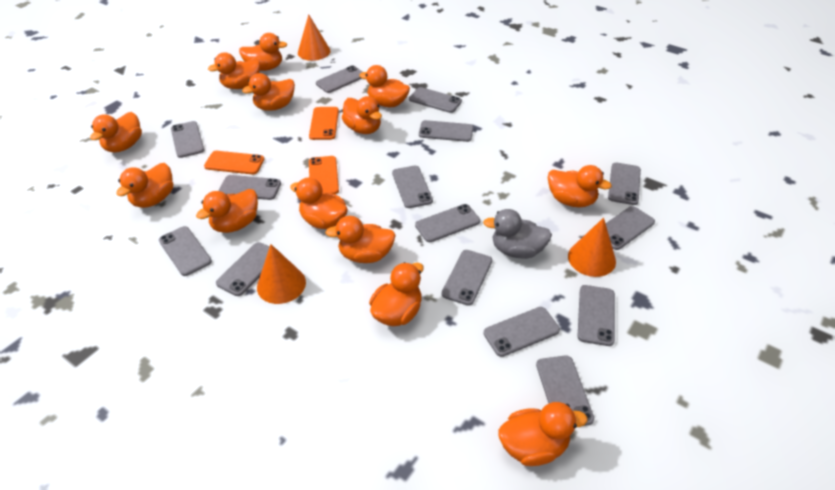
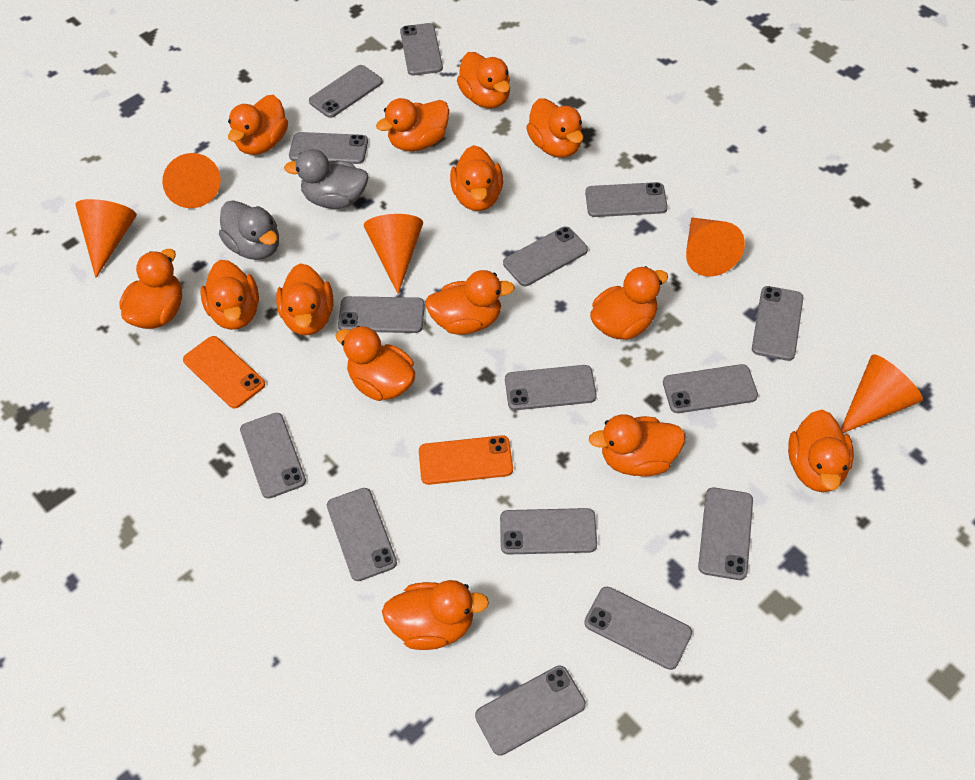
grey duck: [483,209,552,259] = 1 -> [219,200,279,260] [284,149,368,209] = 2
orange cone: [257,244,306,304] [298,14,330,61] [568,218,616,277] = 3 -> [75,199,137,278] [162,153,221,208] [364,214,423,294] [686,217,745,277] [841,354,923,433] = 5
orange duck: [90,112,142,153] [116,163,173,208] [196,189,258,233] [208,52,260,89] [239,33,287,71] [242,73,295,111] [290,177,348,229] [325,216,396,263] [342,96,382,134] [359,65,410,107] [369,262,424,326] [498,402,587,466] [548,165,612,207] = 13 -> [119,249,182,329] [200,260,259,330] [228,95,288,155] [276,263,333,335] [336,326,415,401] [376,98,449,151] [382,580,489,650] [425,270,515,335] [450,145,503,211] [457,52,510,108] [526,99,584,158] [589,414,685,477] [590,266,668,340] [788,410,854,492] = 14
orange phone: [204,151,264,174] [309,107,339,140] [309,156,339,194] = 3 -> [183,336,265,409] [419,435,513,485] = 2

